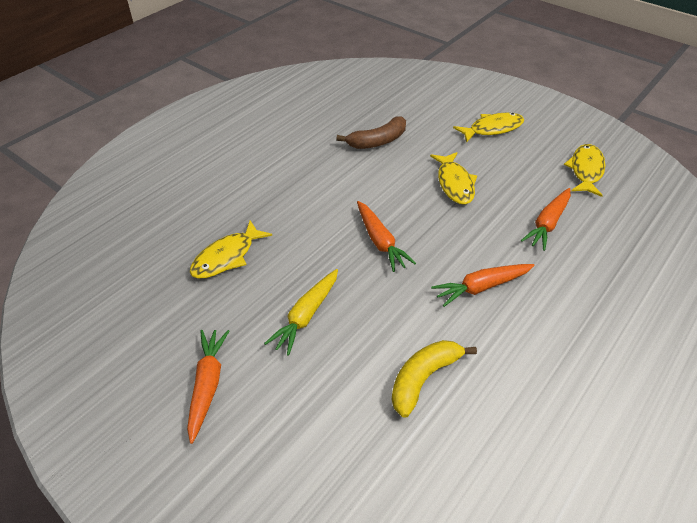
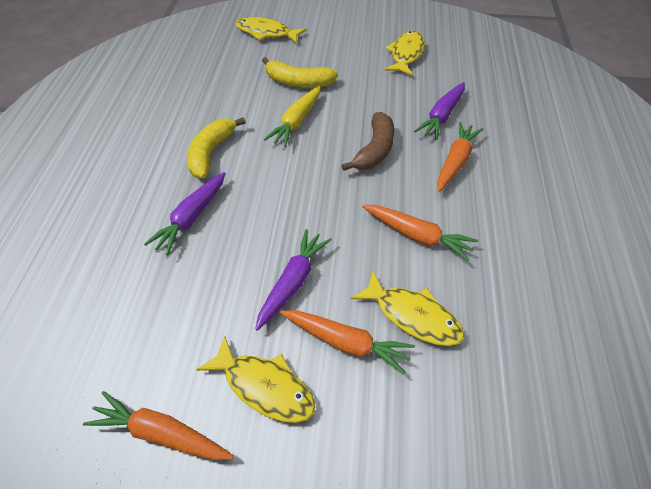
purple carrot: none = 0 -> [144,172,226,255] [255,229,332,331] [414,82,465,140] = 3
yellow banana: [392,340,477,418] = 1 -> [187,117,246,179] [262,57,338,88] = 2

